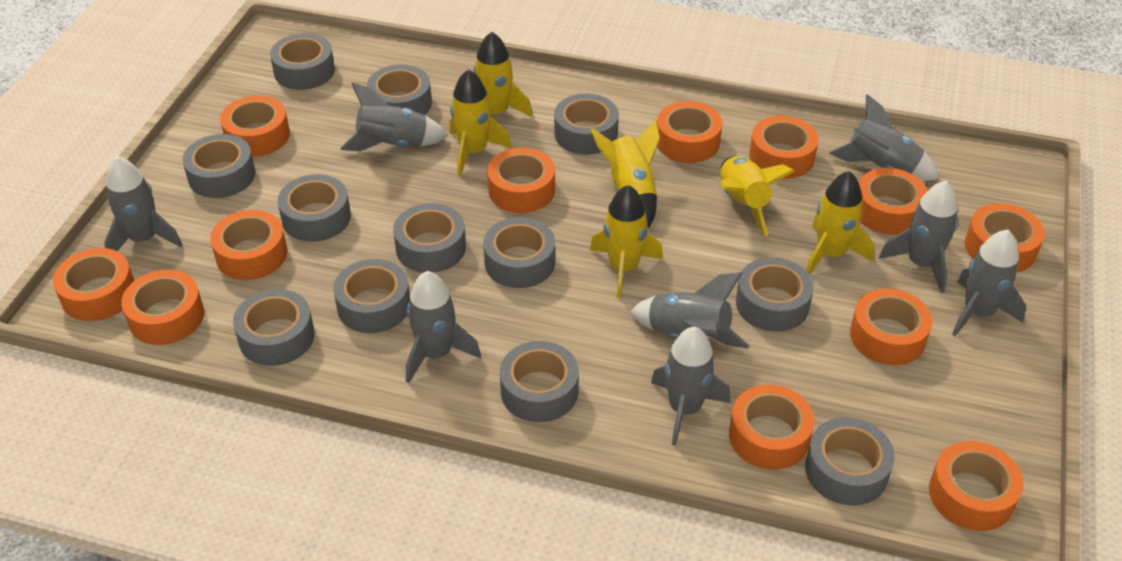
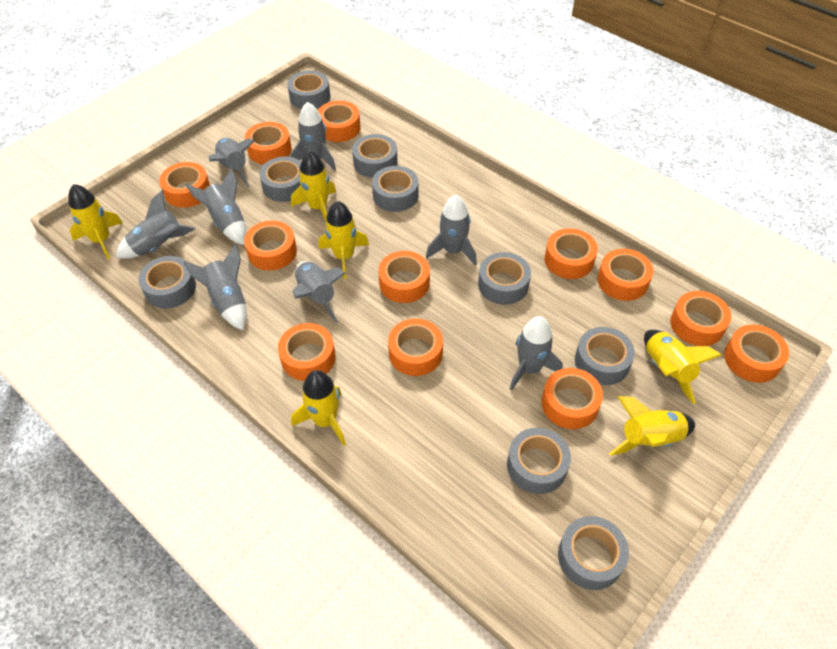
grey tape: [183,134,255,198] [233,289,315,366] [270,33,335,90] [277,174,351,242] [333,259,410,333] [367,65,432,115] [393,203,466,273] [483,217,555,288] [500,341,579,422] [554,94,619,155] [736,257,814,332] [805,417,895,505] = 12 -> [139,256,196,308] [259,157,301,202] [287,70,330,109] [352,134,398,178] [372,166,419,212] [478,252,531,305] [507,428,571,494] [558,516,629,590] [575,327,635,385] = 9

